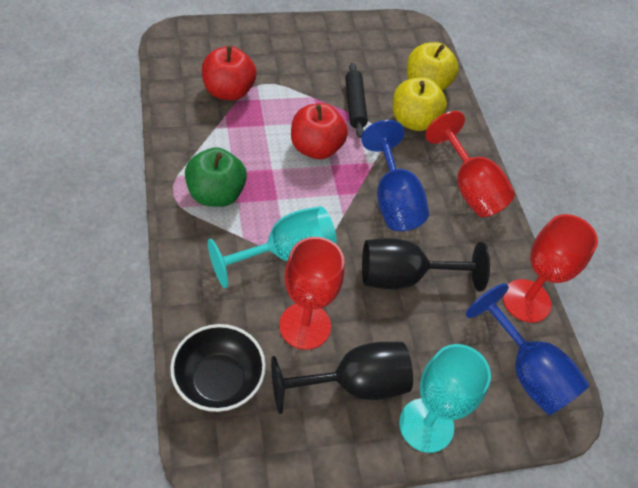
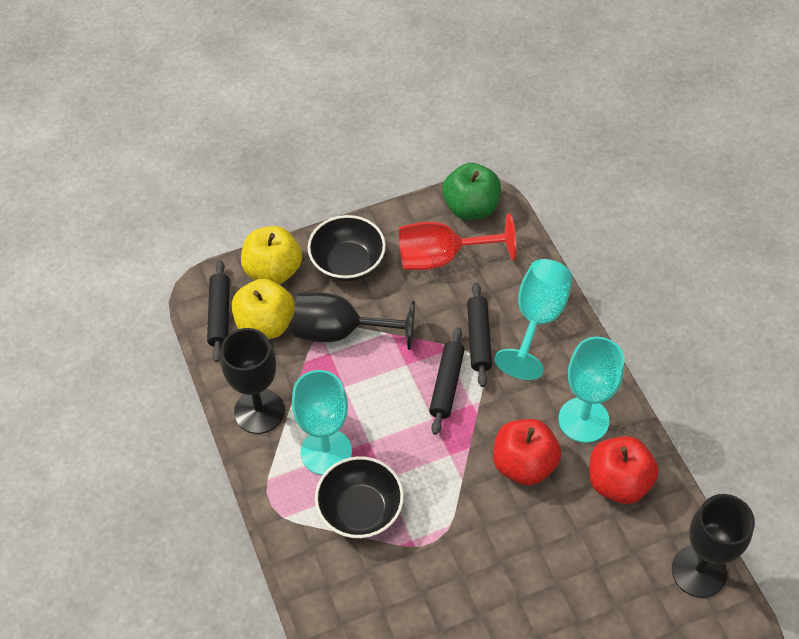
black bowl: [170,324,266,412] = 1 -> [308,215,386,282] [315,456,404,539] = 2
black goblet: [271,342,413,414] [362,238,490,291] = 2 -> [221,328,285,434] [293,292,415,350] [672,494,755,598] = 3
black rolling pin: [345,63,368,138] = 1 -> [207,260,230,362] [429,327,465,435] [467,282,492,387] = 3
blue goblet: [361,120,429,231] [466,283,590,416] = 2 -> none = 0
red goblet: [279,237,344,350] [425,111,515,217] [503,214,598,323] = 3 -> [399,214,516,270] = 1
turquoise goblet: [208,206,337,288] [399,344,491,453] = 2 -> [292,370,352,475] [495,259,573,380] [558,337,624,443] = 3

